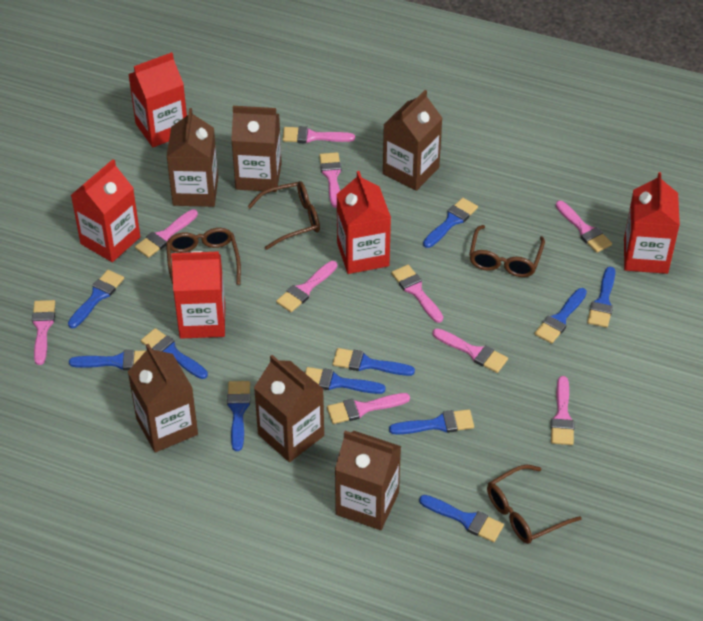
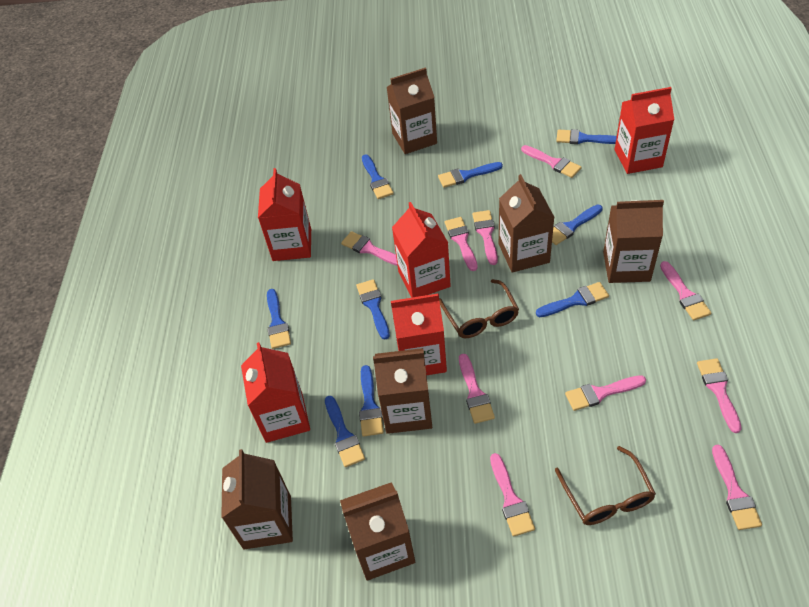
blue brush: [68,270,124,328] [69,350,145,370] [141,328,208,379] [227,381,250,451] [305,367,386,394] [333,348,415,376] [389,409,474,435] [419,495,504,542] [423,198,478,248] [535,288,587,344] [587,267,615,328] = 11 -> [267,289,291,349] [325,396,365,467] [356,279,390,339] [359,365,384,437] [362,154,394,199] [438,162,503,188] [536,282,609,317] [552,205,603,245] [556,129,617,144] = 9
brown glasses: [166,228,241,285] [248,181,320,250] [469,225,545,277] [487,465,582,544] = 4 -> [439,279,519,338] [555,446,656,525] = 2

